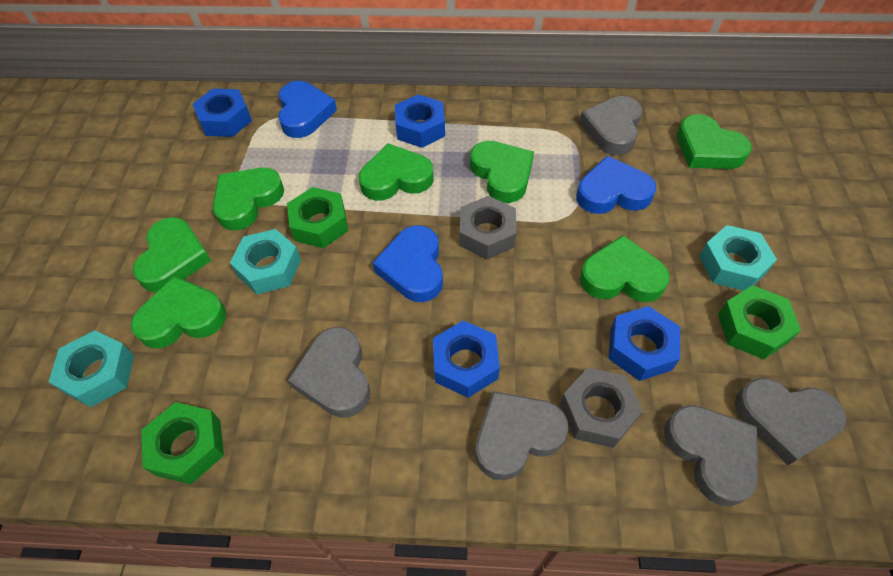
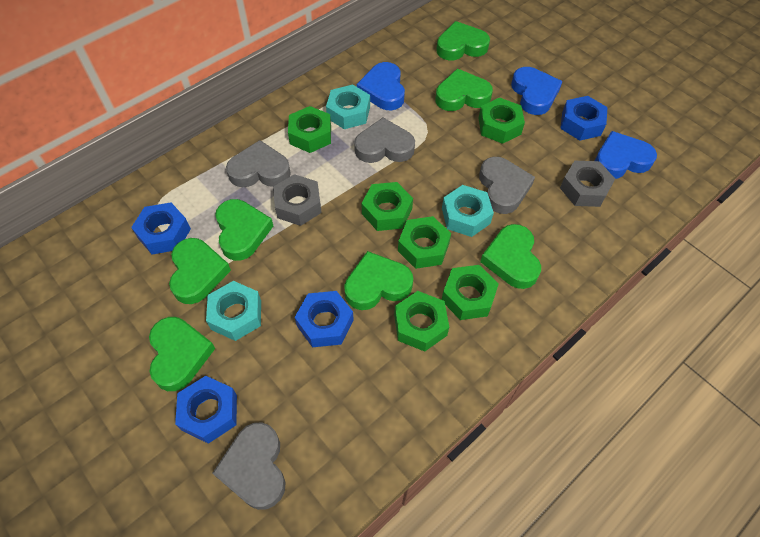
green nut: [141,402,224,484] [287,187,348,248] [718,285,801,360] = 3 -> [288,106,331,153] [361,182,413,231] [394,291,449,351] [398,216,451,269] [442,265,499,320] [479,98,525,144] = 6
grey heart: [288,327,370,418] [475,391,568,480] [580,96,643,155] [664,405,758,506] [735,378,846,465] = 5 -> [212,423,286,510] [226,140,291,187] [354,118,415,163] [479,157,535,214] = 4

